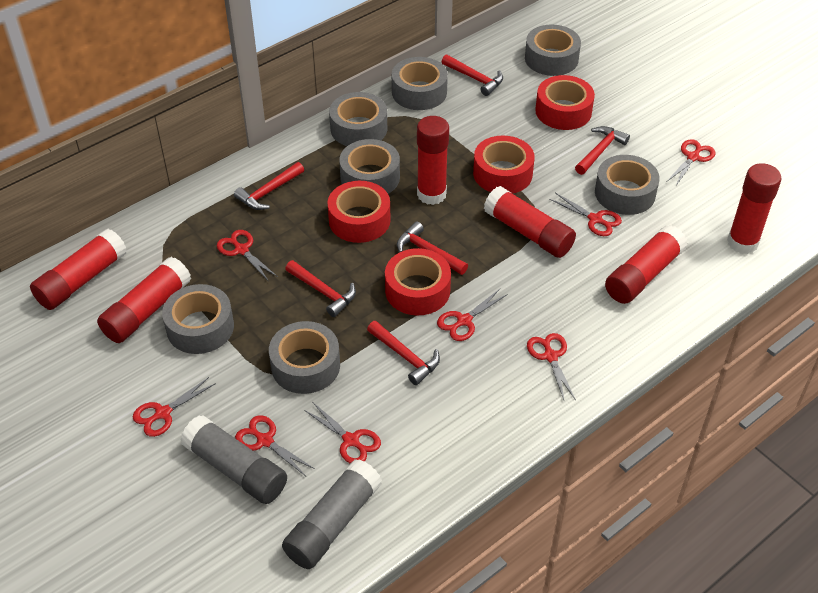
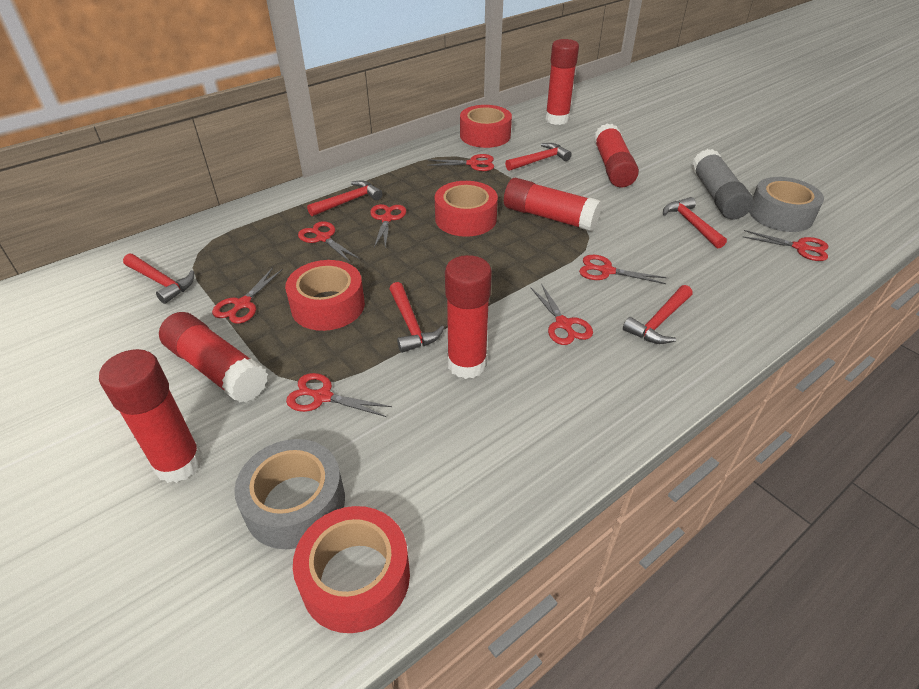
grey glue stick: [180,415,287,504] [282,459,382,569] = 2 -> [692,149,754,219] = 1
grey tape: [162,284,234,354] [269,321,340,394] [329,92,387,146] [339,139,400,194] [392,57,448,110] [525,25,581,76] [595,155,660,215] = 7 -> [234,439,345,549] [749,177,824,232] = 2

